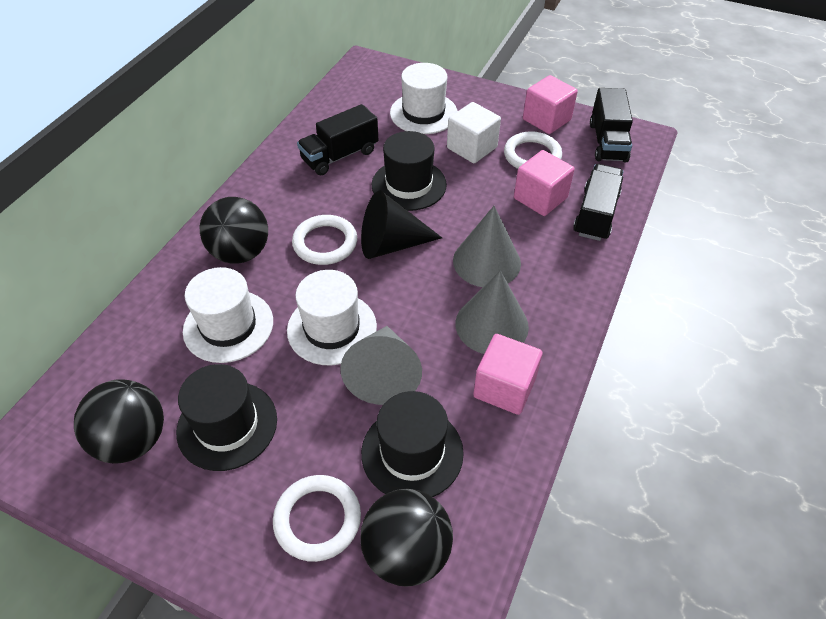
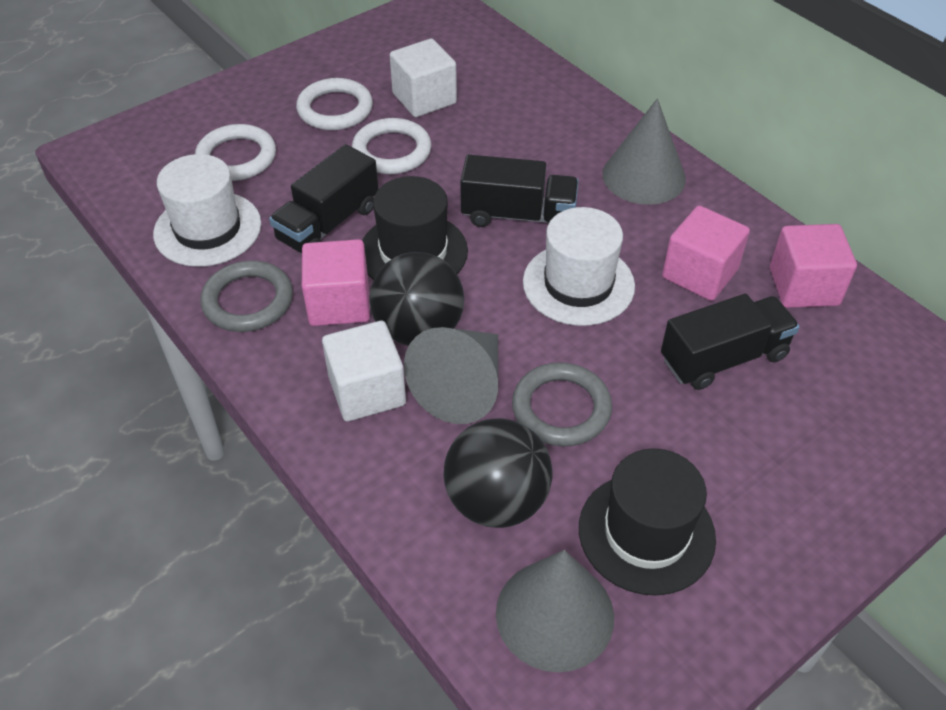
black ball: [74,379,164,463] [200,197,268,264] [360,489,453,586] = 3 -> [369,252,464,346] [443,418,552,528] = 2
black cone: [361,190,442,259] = 1 -> none = 0
black hat: [176,364,277,471] [361,391,464,497] [372,131,447,211] = 3 -> [362,176,468,280] [579,448,716,596] = 2
grey ring: none = 0 -> [201,261,293,332] [512,362,612,446] = 2
white cube: [447,102,501,163] = 1 -> [322,321,406,421] [390,39,457,117] = 2
white hat: [183,267,273,363] [287,270,377,365] [390,63,458,134] = 3 -> [153,154,261,267] [523,207,635,326] = 2

